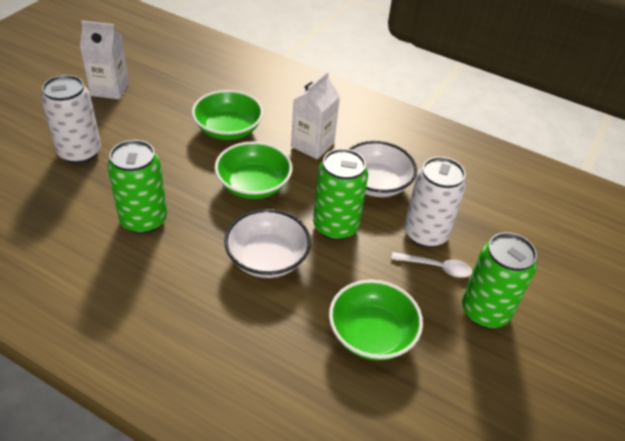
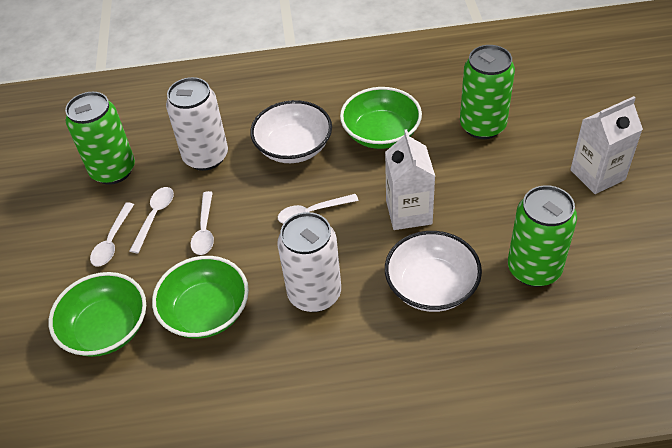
white spoon: [391,252,472,278] = 1 -> [90,202,134,266] [130,187,174,253] [191,191,214,255] [278,194,359,224] = 4

